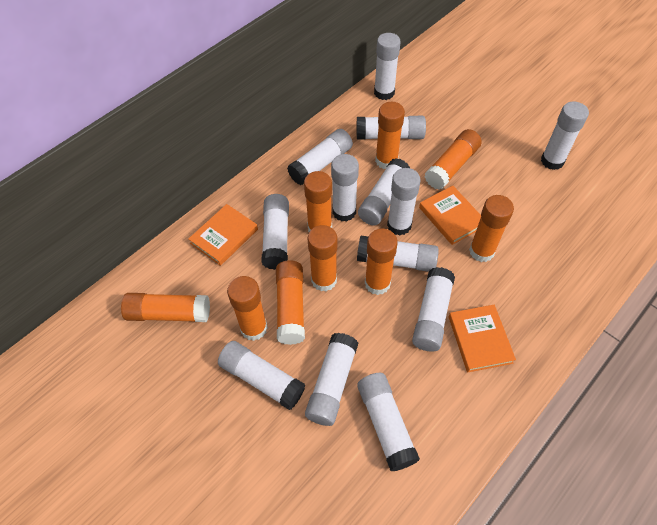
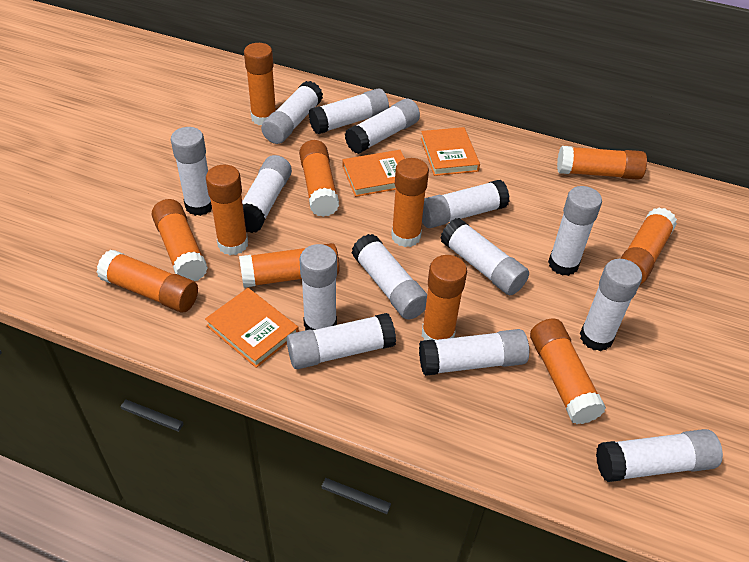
orange glue stick: [121,293,210,322] [227,276,268,341] [276,260,305,345] [304,171,332,232] [307,225,337,291] [365,229,398,295] [375,102,405,169] [425,129,482,189] [469,195,514,262] = 9 -> [97,250,198,313] [152,199,208,281] [206,165,248,255] [239,243,340,288] [244,43,276,125] [299,140,339,217] [391,158,429,247] [422,255,467,340] [530,319,606,424] [557,146,647,180] [620,208,677,284] = 11
white glue stick: [218,341,305,410] [261,194,289,270] [287,129,353,185] [305,333,358,426] [331,154,359,222] [357,116,426,140] [357,236,439,272] [357,373,420,471] [358,158,410,225] [374,33,401,100] [387,168,421,235] [412,267,455,352] [541,102,589,170] = 13 -> [171,127,212,216] [242,155,292,233] [261,81,323,144] [287,313,396,369] [300,244,337,330] [309,89,389,134] [345,99,420,154] [352,234,427,320] [419,329,529,376] [422,180,509,228] [440,218,529,295] [548,186,602,276] [580,259,642,351] [596,429,723,482] = 14

